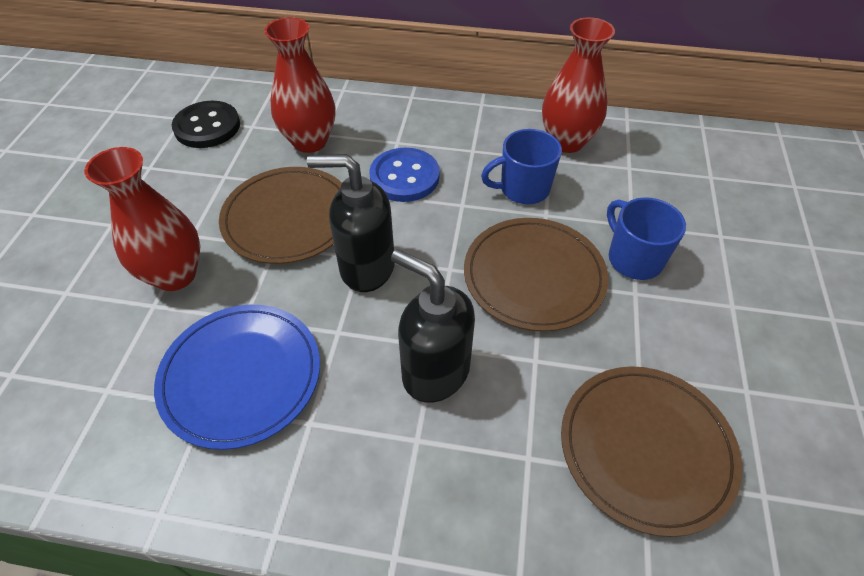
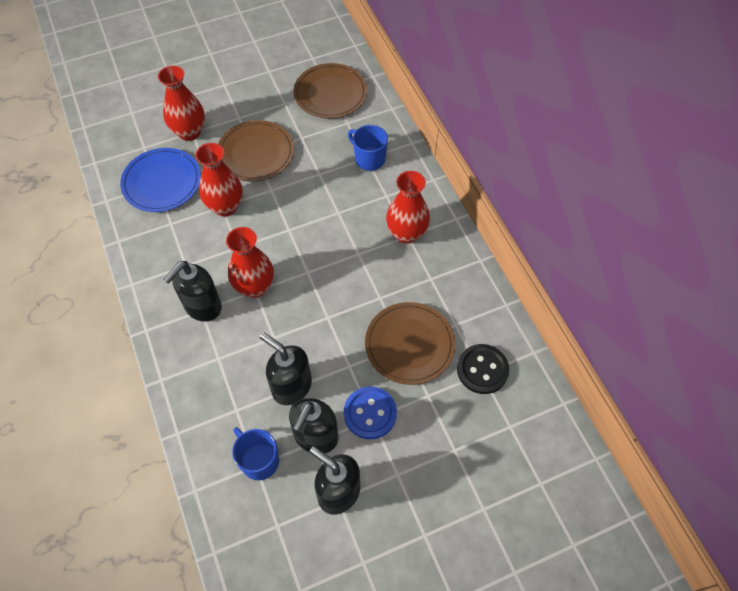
black soap dispenser: [307,154,395,292] [391,249,475,403] = 2 -> [163,261,222,322] [260,332,312,405] [289,398,338,453] [309,446,360,515] = 4
red vase: [84,147,201,291] [264,17,335,153] [542,17,615,153] = 3 -> [158,65,205,141] [196,143,243,216] [226,227,274,298] [386,171,430,244] = 4

